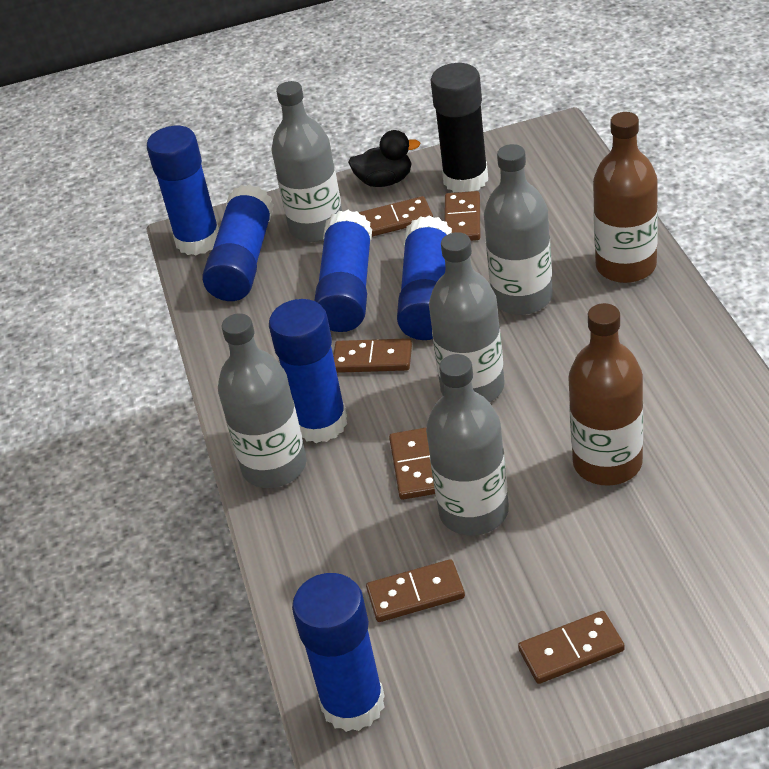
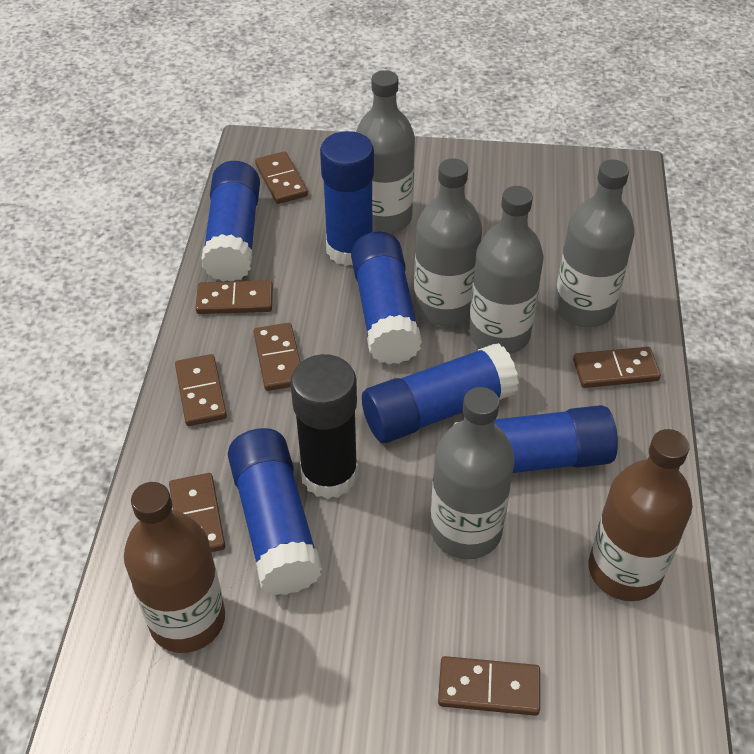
black duck: [348,130,420,187] = 1 -> none = 0
brown domino: [333,338,412,373] [359,196,433,237] [366,559,465,622] [389,428,435,500] [444,191,480,241] [518,611,625,684] = 6 -> [169,473,225,552] [175,354,227,426] [195,280,273,314] [254,323,300,391] [255,151,308,204] [438,656,540,716] [573,347,661,388] = 7

